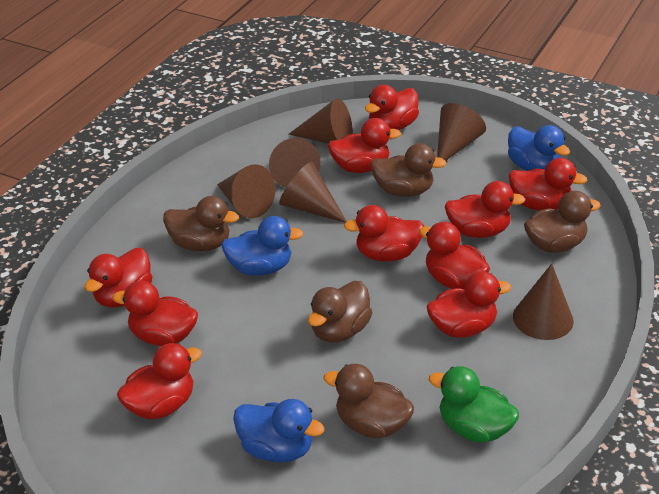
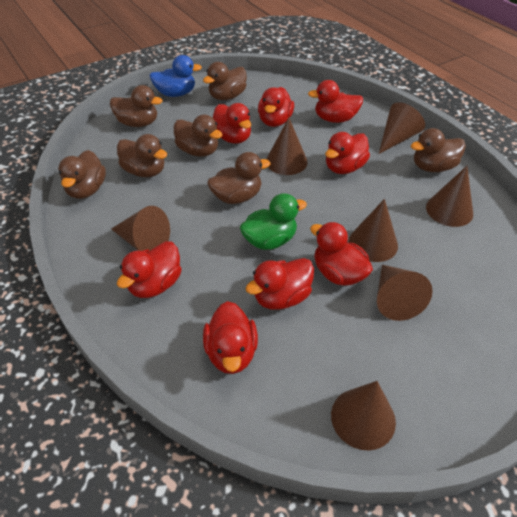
blue duck: [221,216,303,276] [233,399,325,462] [508,125,570,171] = 3 -> [149,55,202,97] = 1
brown cone: [217,164,276,218] [269,138,321,188] [279,162,347,223] [289,98,353,144] [437,103,486,161] [513,263,574,340] = 6 -> [111,206,170,251] [266,118,308,175] [331,381,396,451] [349,199,398,262] [377,265,433,321] [379,102,425,154] [426,166,473,227] = 7
brown duck: [163,196,239,251] [308,281,373,342] [324,364,414,438] [371,143,447,197] [524,191,601,253] = 5 -> [58,150,106,199] [110,85,163,127] [117,134,167,177] [174,115,222,156] [203,62,247,100] [207,152,270,204] [411,128,466,172] = 7
red duck: [84,248,152,308] [112,281,198,346] [117,343,202,419] [328,118,401,173] [344,205,424,262] [365,85,419,130] [419,222,490,289] [426,271,511,338] [445,181,526,238] [509,158,588,211] = 10 -> [117,241,182,298] [203,301,258,374] [213,103,252,143] [245,258,314,310] [258,87,294,127] [308,80,363,123] [310,222,373,286] [325,132,370,174] = 8

